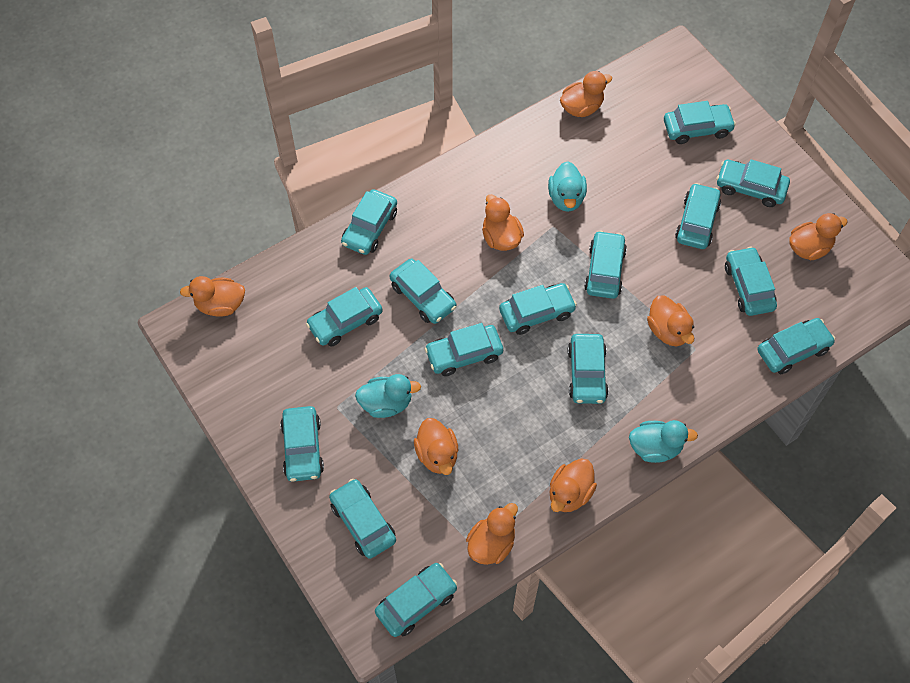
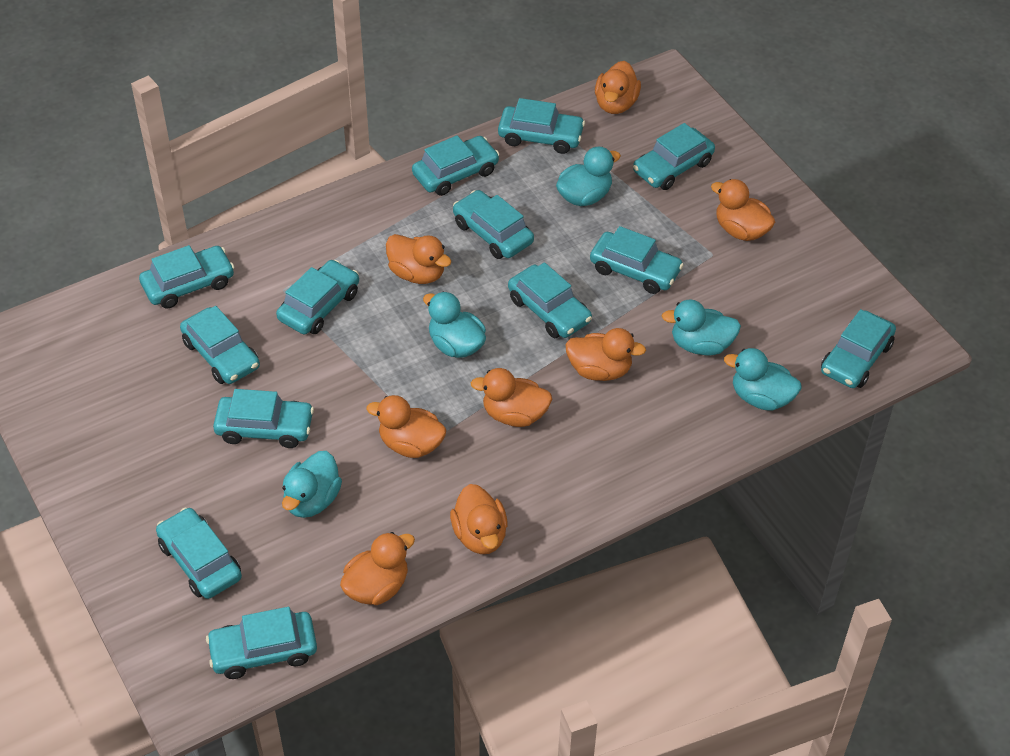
turquoise car: [280,406,324,482] [306,287,383,347] [329,479,396,559] [341,189,397,255] [375,563,457,637] [390,259,456,324] [424,323,503,376] [499,283,577,335] [568,334,609,404] [584,231,627,299] [664,101,736,144] [675,183,721,249] [716,159,790,207] [725,247,777,316] [757,318,835,374] = 15 -> [139,245,234,309] [156,507,242,599] [180,306,260,384] [206,607,317,679] [213,389,314,448] [276,260,359,334] [412,135,500,196] [453,190,534,259] [498,98,585,154] [508,262,592,338] [590,226,684,294] [633,123,715,190] [821,309,896,388] = 13
turquoise duck: [355,374,421,418] [548,161,587,212] [629,420,698,463] = 3 -> [282,451,342,518] [423,292,486,358] [556,147,621,206] [662,299,741,355] [724,348,801,410] = 5

